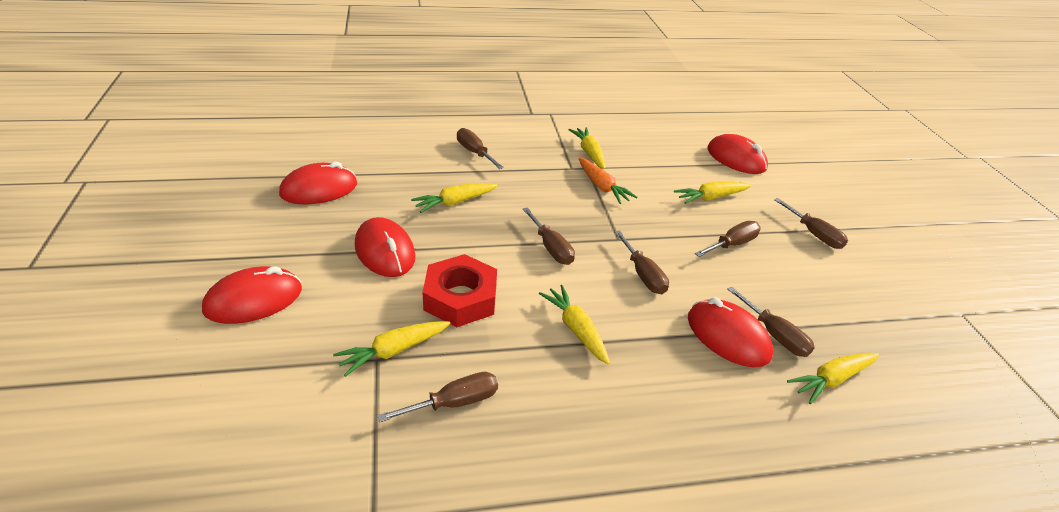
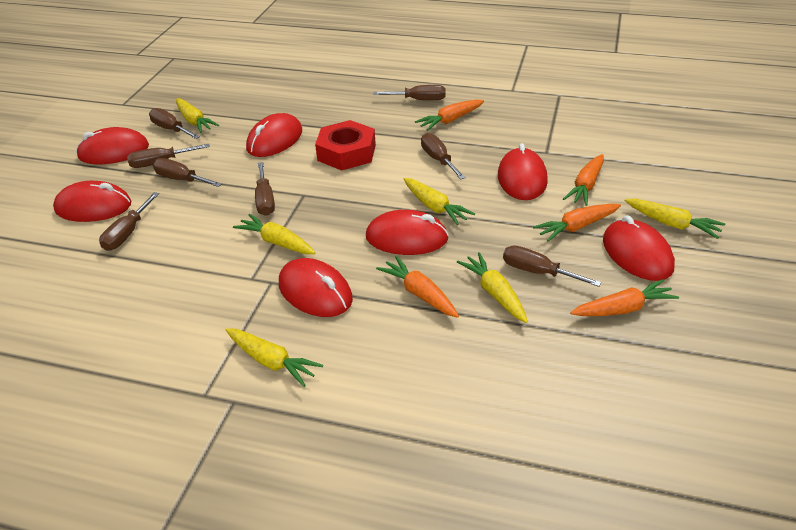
brown screwdriver: [377,372,498,422] [457,128,504,169] [523,207,575,265] [614,230,669,294] [695,221,761,257] [728,287,815,357] [774,198,848,249] = 7 -> [99,192,159,251] [127,144,210,168] [149,108,200,139] [153,158,222,187] [255,162,275,216] [373,85,446,100] [421,133,466,180] [503,246,602,287] = 8
orange carrot: [579,158,638,204] = 1 -> [376,256,459,318] [415,100,484,131] [533,204,621,242] [563,154,604,206] [570,279,679,316] = 5
red mouse: [202,266,302,324] [279,162,357,205] [355,217,416,277] [688,297,773,367] [707,134,768,174] = 5 -> [53,181,131,222] [76,127,149,164] [246,113,302,157] [279,258,353,317] [366,210,449,255] [498,143,548,200] [603,215,675,281] = 7

